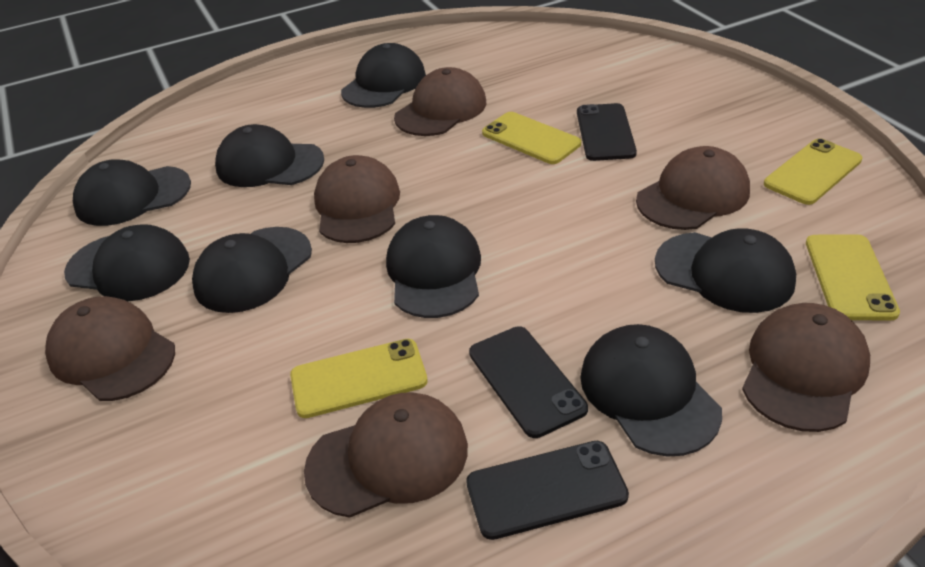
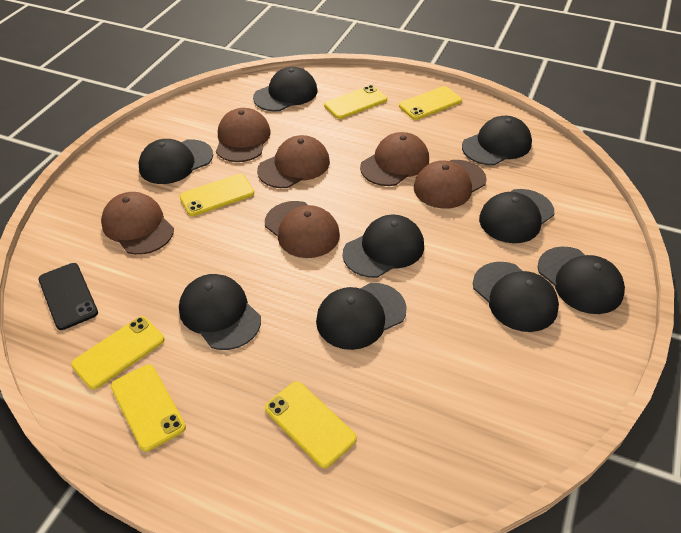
black cap: [64,224,190,301] [73,159,191,226] [192,227,312,313] [215,124,324,187] [341,43,426,108] [386,215,481,318] [580,324,722,456] [655,228,796,313] = 8 -> [139,139,213,184] [179,274,261,350] [253,67,317,112] [316,283,407,350] [343,215,424,278] [462,116,532,165] [473,262,559,332] [479,189,554,243] [538,247,625,314] = 9
black phone: [466,441,629,540] [469,326,588,438] [577,103,637,161] = 3 -> [38,263,98,330] = 1
yellow phone: [290,339,428,418] [482,112,581,164] [764,138,862,205] [806,234,900,320] = 4 -> [71,316,165,390] [111,365,186,452] [179,174,254,216] [265,381,357,468] [324,85,387,119] [399,86,462,120] = 6

